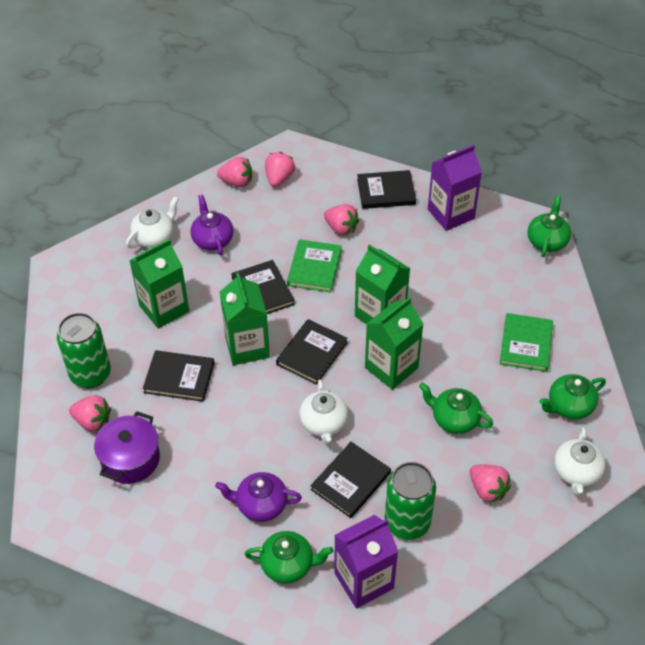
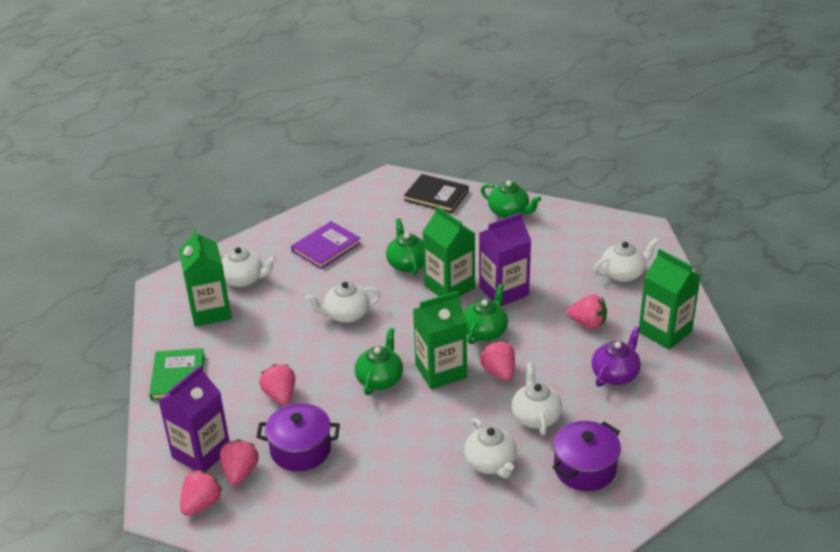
black book: [143,350,215,402] [231,260,295,314] [276,319,348,385] [310,442,391,518] [357,170,416,209] = 5 -> [404,174,469,213] = 1
green book: [287,239,342,293] [500,313,553,372] = 2 -> [149,348,205,401] = 1
green can: [57,313,111,388] [384,462,436,540] = 2 -> none = 0
purple book: none = 0 -> [291,221,361,269] = 1
purple pot: [94,411,160,484] = 1 -> [256,403,340,471] [552,421,621,491] = 2
purple teapot: [190,194,234,255] [215,472,302,522] = 2 -> [592,326,641,387] = 1
white teapot: [126,197,178,249] [299,379,348,445] [554,427,606,496] = 3 -> [220,247,276,287] [306,282,381,323] [464,418,517,478] [511,362,562,435] [593,238,659,282] = 5

